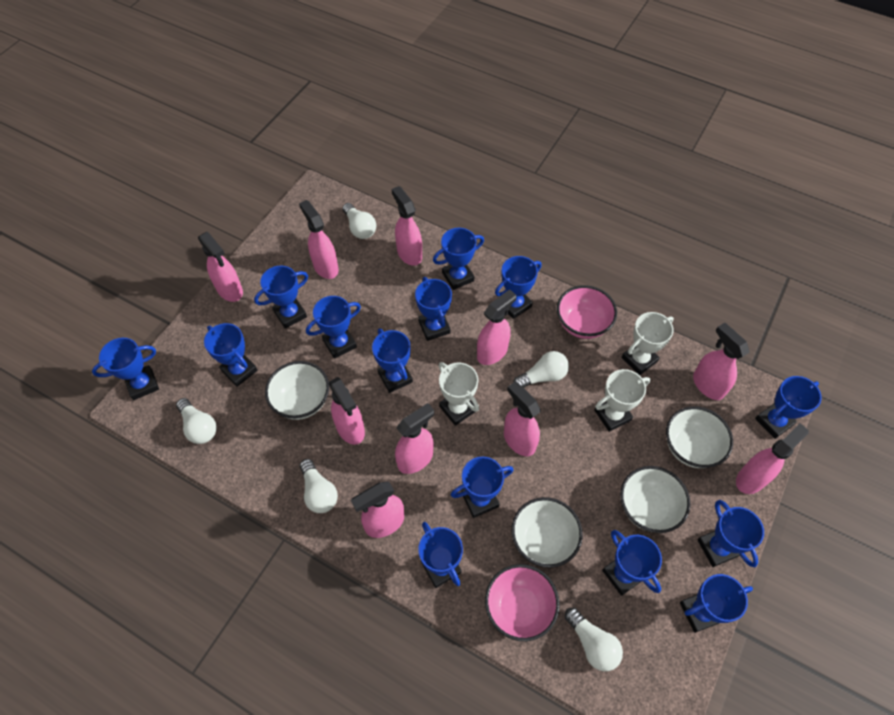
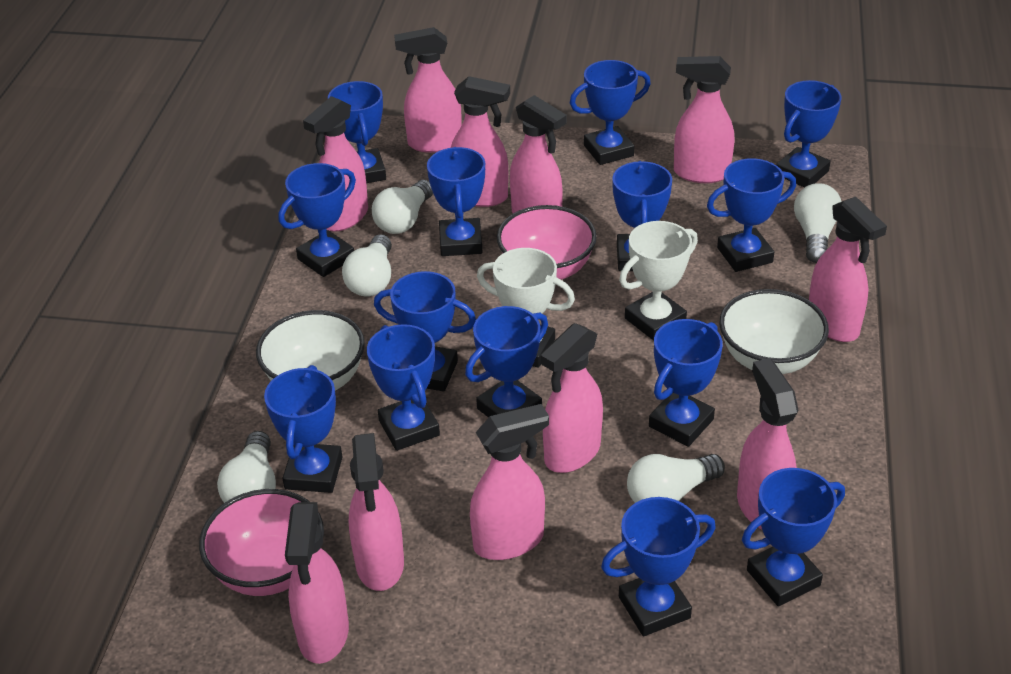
pink spray bottle: [198,232,243,302] [299,200,339,279] [329,377,365,445] [351,482,404,538] [392,186,422,266] [395,403,434,474] [477,289,516,365] [504,381,541,456] [693,323,750,400] [736,423,809,494] = 10 -> [285,502,349,664] [303,96,368,232] [349,433,404,591] [394,27,462,153] [451,76,510,207] [470,404,549,560] [510,95,567,213] [540,323,603,473] [674,56,734,183] [737,358,798,529] [809,197,887,342] = 11
white bowl: [265,361,329,420] [511,497,583,568] [620,466,690,533] [666,406,733,468] = 4 -> [256,310,365,391] [719,289,829,374] = 2
white trophy: [439,362,479,426] [594,369,650,432] [621,312,674,375] = 3 -> [477,248,575,368] [619,221,698,341] = 2

